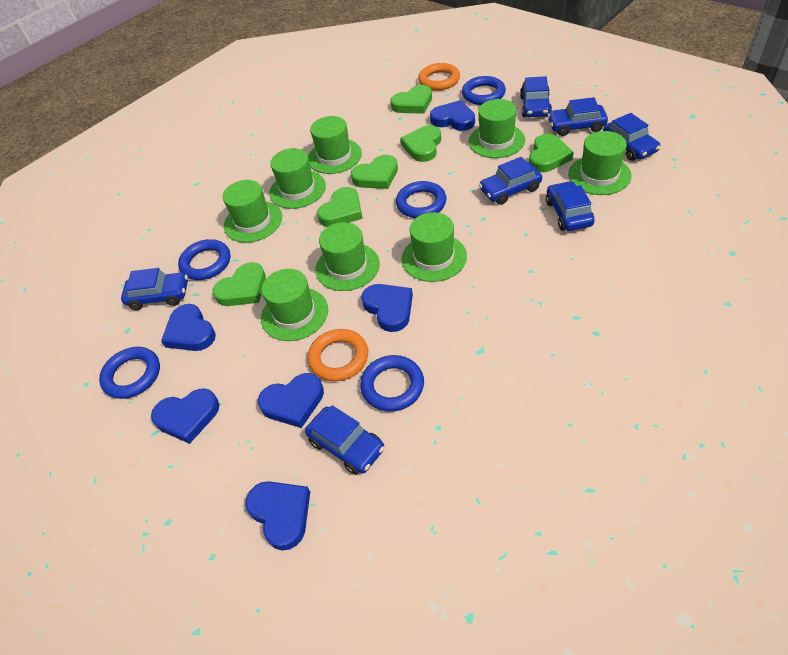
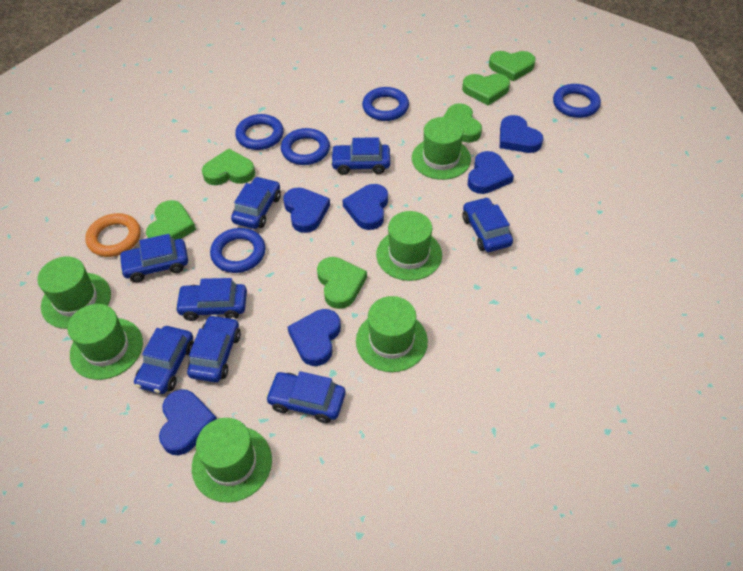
blue car: [121,268,188,310] [305,405,385,475] [479,157,542,205] [520,76,552,117] [546,181,595,231] [548,97,608,136] [603,113,660,161] = 7 -> [119,234,188,282] [134,326,194,394] [175,278,247,321] [187,315,241,382] [231,177,281,229] [266,371,345,423] [331,137,390,175] [463,197,513,252] = 8
green hat: [223,180,282,243] [261,269,328,341] [269,148,326,209] [308,116,362,174] [315,222,380,291] [402,212,467,282] [469,99,525,158] [568,131,632,195] = 8 -> [37,257,111,329] [68,304,143,380] [192,418,272,502] [356,296,428,372] [376,211,442,281] [412,117,471,180] = 6
orange ring: [308,329,368,381] [418,63,460,90] = 2 -> [85,213,141,257] = 1

